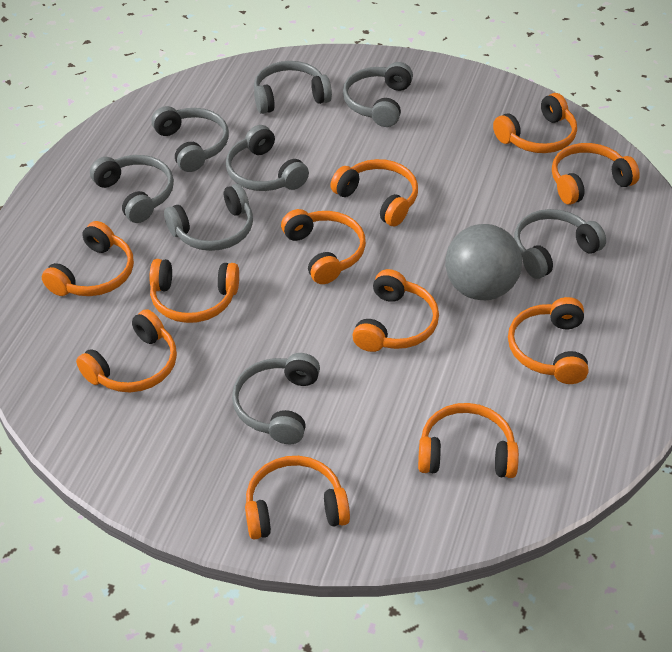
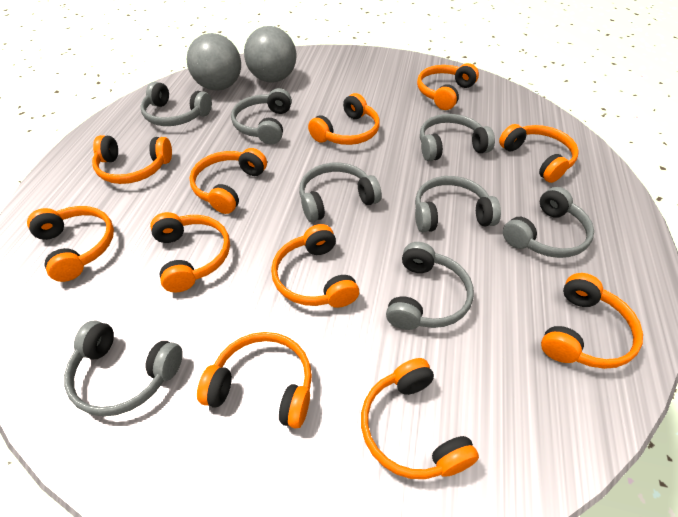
grey ball: [445,224,522,300] = 1 -> [187,33,241,91] [244,26,296,83] = 2

